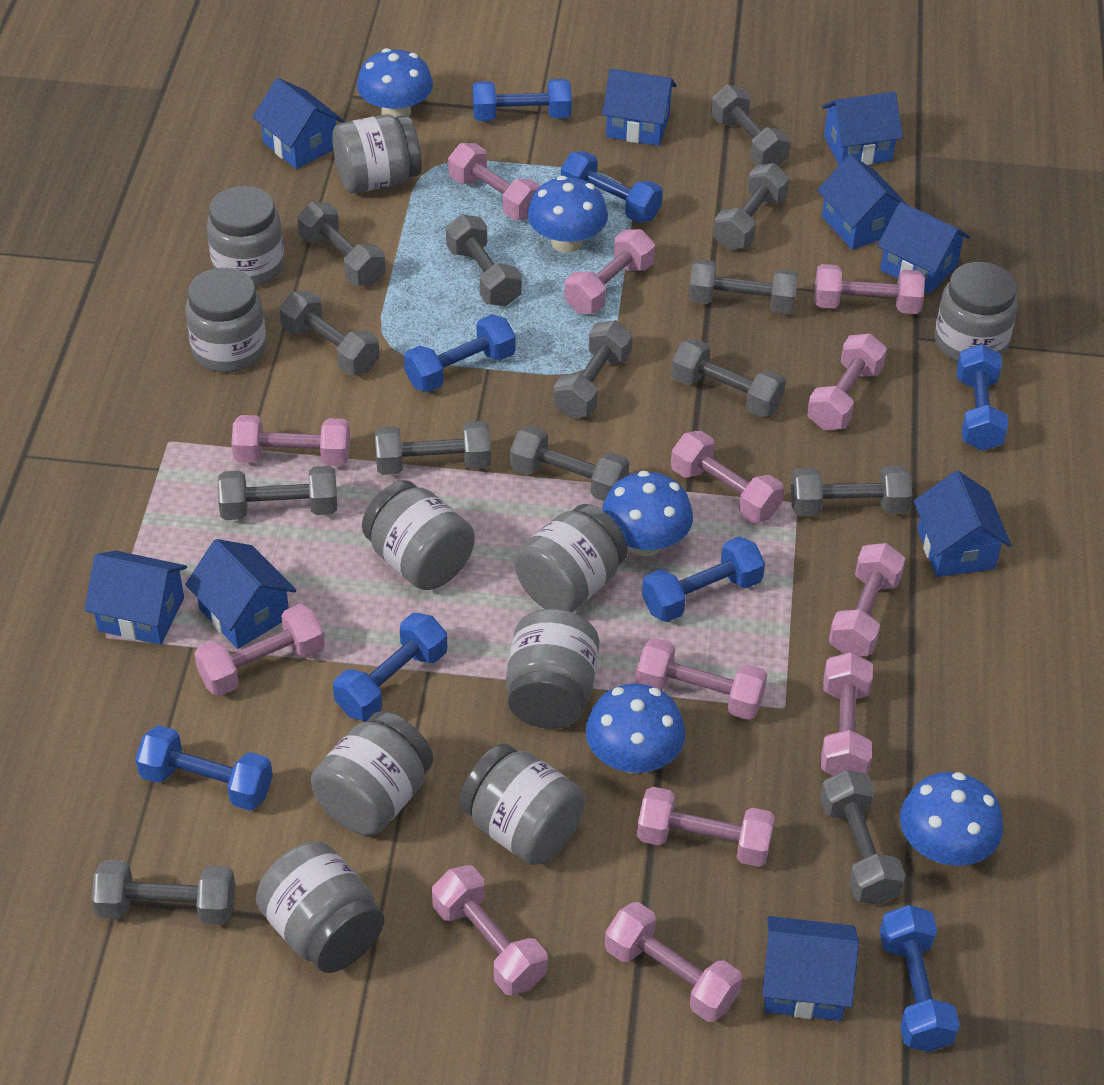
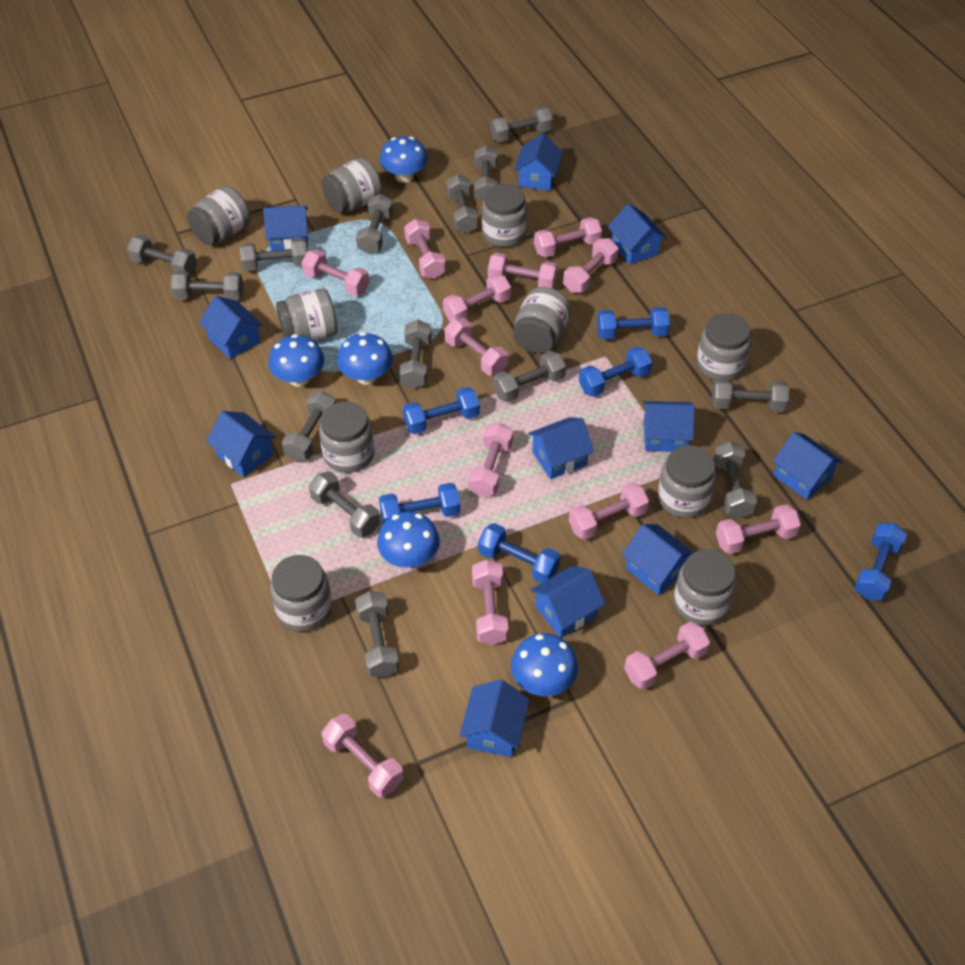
blue dumbbell: [135,725,273,810] [333,613,447,721] [404,314,515,392] [473,79,572,121] [561,151,663,223] [642,536,765,622] [880,905,960,1052] [957,344,1008,451] = 8 -> [379,483,460,524] [403,387,480,434] [478,523,561,583] [579,346,652,397] [597,307,670,339] [855,523,907,600] = 6
blue house: [84,551,187,645] [185,539,296,649] [253,78,344,169] [602,69,677,146] [762,916,859,1021] [817,154,908,250] [822,92,903,165] [877,202,970,294] [914,471,1011,577] = 9 -> [199,296,263,359] [207,411,276,477] [263,205,308,251] [460,679,530,757] [514,133,563,191] [528,417,594,479] [530,565,605,638] [608,204,667,265] [622,524,694,595] [643,401,695,452] [773,432,843,500] = 11

